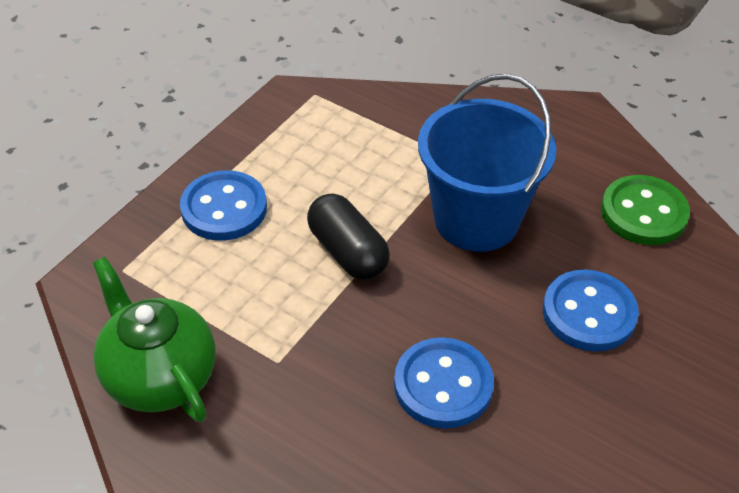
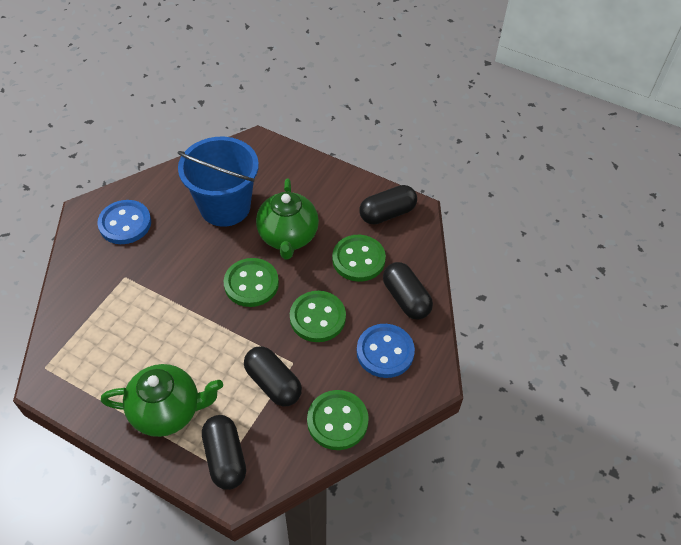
black capsule: [307,194,390,280] = 1 -> [202,415,246,490] [244,346,302,406] [359,185,417,225] [383,262,433,320] = 4
blue button: [180,170,267,241] [394,337,494,429] [543,269,639,352] = 3 -> [97,200,151,244] [357,324,415,378] = 2
green button: [601,175,690,245] = 1 -> [224,258,279,307] [290,291,346,342] [307,390,369,450] [332,235,386,282] = 4
green teapot: [93,257,215,422] = 1 -> [101,364,223,437] [256,179,319,259] = 2

